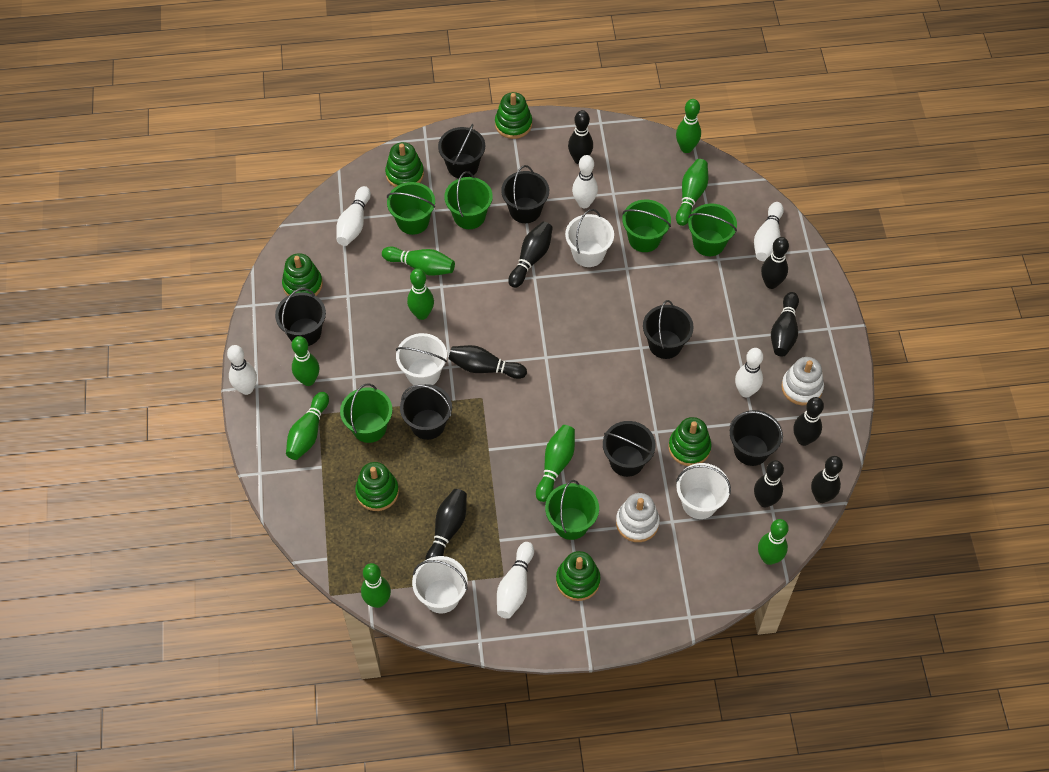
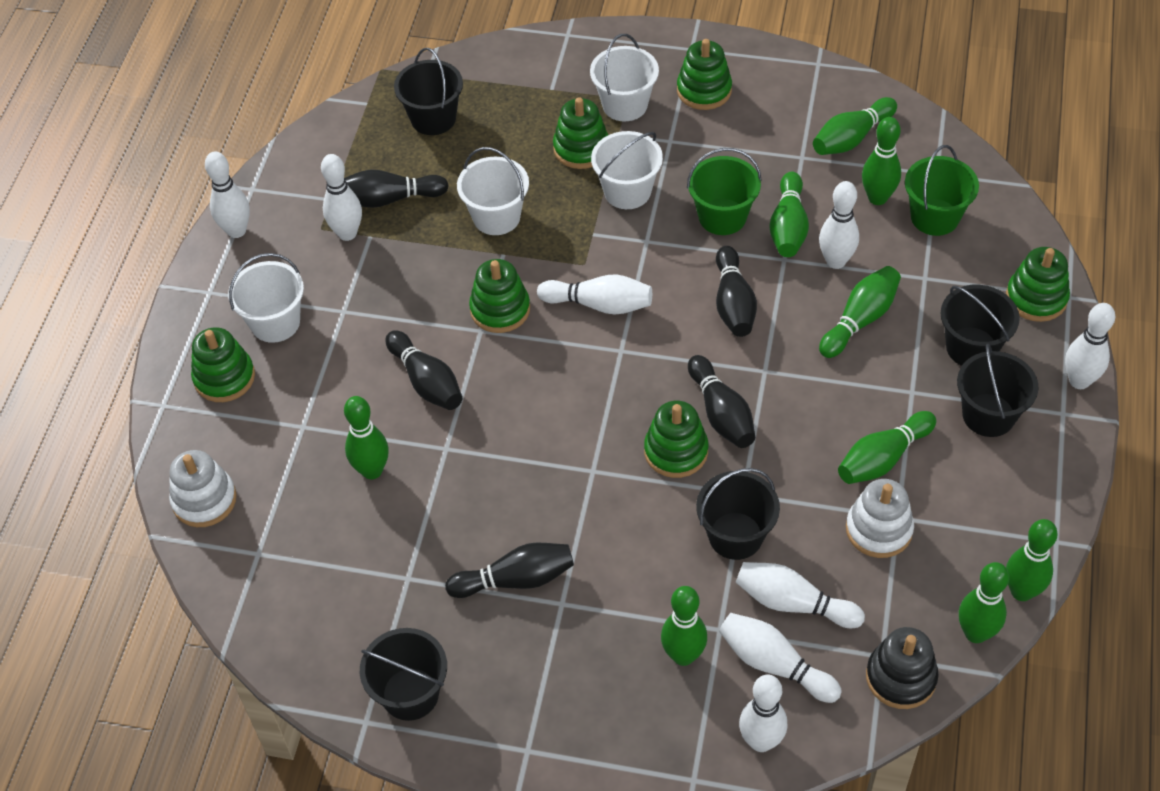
black bowling pin: [425,489,467,560] [448,345,527,379] [508,222,553,288] [568,110,593,164] [754,460,784,507] [761,237,789,289] [771,292,799,357] [793,397,824,446] [811,456,843,503] = 9 -> [345,170,449,208] [386,330,462,410] [445,543,574,598] [688,355,755,448] [716,246,757,337] = 5
black bucket: [275,288,326,346] [400,384,452,440] [438,124,485,178] [501,165,549,223] [603,421,656,477] [643,300,694,359] [730,410,783,466] = 7 -> [360,628,447,721] [394,48,463,135] [696,468,780,560] [940,285,1020,366] [957,344,1039,437] = 5
black stacking toy: none = 0 -> [866,627,939,709] = 1
green bucket: [340,384,393,443] [387,182,435,235] [444,171,493,229] [545,480,599,540] [622,200,671,252] [688,204,737,256] = 6 -> [687,148,762,235] [905,145,979,236] = 2
white bowling pin: [227,345,257,395] [336,186,371,246] [497,542,534,619] [572,155,598,208] [735,348,763,397] [754,202,784,261] = 6 -> [205,152,250,238] [321,154,362,241] [537,274,652,315] [719,613,842,703] [736,562,865,628] [739,675,788,752] [819,181,859,269] [1065,303,1115,389] = 8

